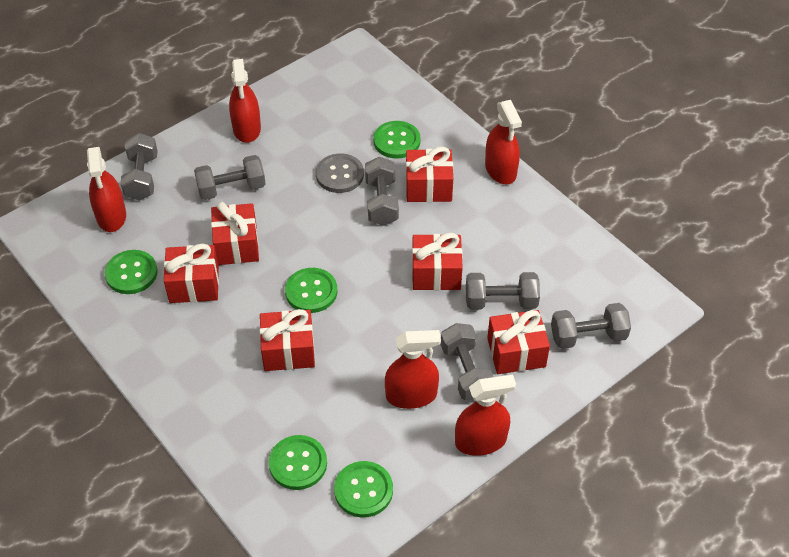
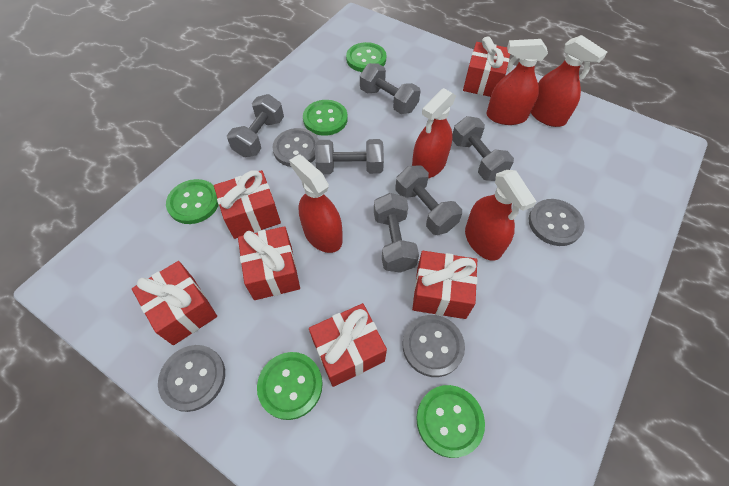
grey button: [316,154,364,193] = 1 -> [158,345,225,412] [273,128,319,167] [403,315,465,377] [529,199,585,246] = 4

